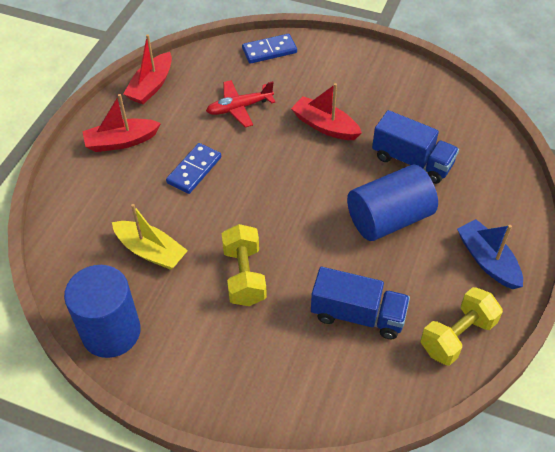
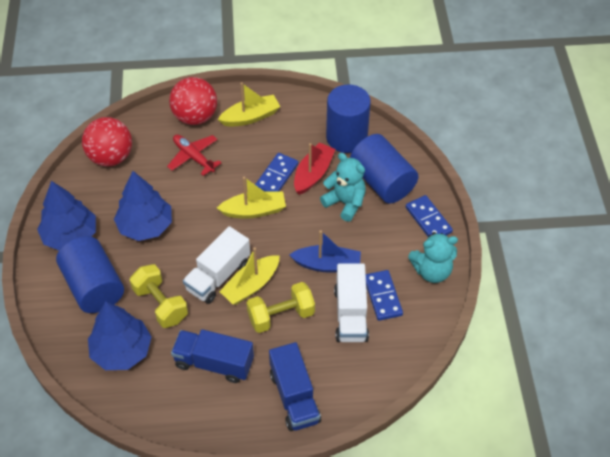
blue cylinder: [64,265,141,358] [347,165,438,241] = 2 -> [56,236,124,313] [326,84,371,153] [350,134,418,204] = 3
blue domino: [166,143,221,194] [242,34,297,64] = 2 -> [255,153,298,191] [366,270,403,321] [406,195,453,238] = 3
blue tree: none = 0 -> [37,181,96,250] [88,301,152,370] [114,171,172,241] = 3
red ball: none = 0 -> [82,117,132,167] [169,77,217,125] = 2
red boat: [83,94,161,152] [123,34,172,104] [291,83,362,140] = 3 -> [294,143,335,195] = 1
turquoise teddy bear: none = 0 -> [320,153,366,222] [408,232,458,283] = 2
white truck: none = 0 -> [183,226,250,304] [334,263,369,342] = 2
yellow boat: [112,204,188,270] = 1 -> [217,177,286,219] [218,82,280,127] [219,247,280,305] = 3

